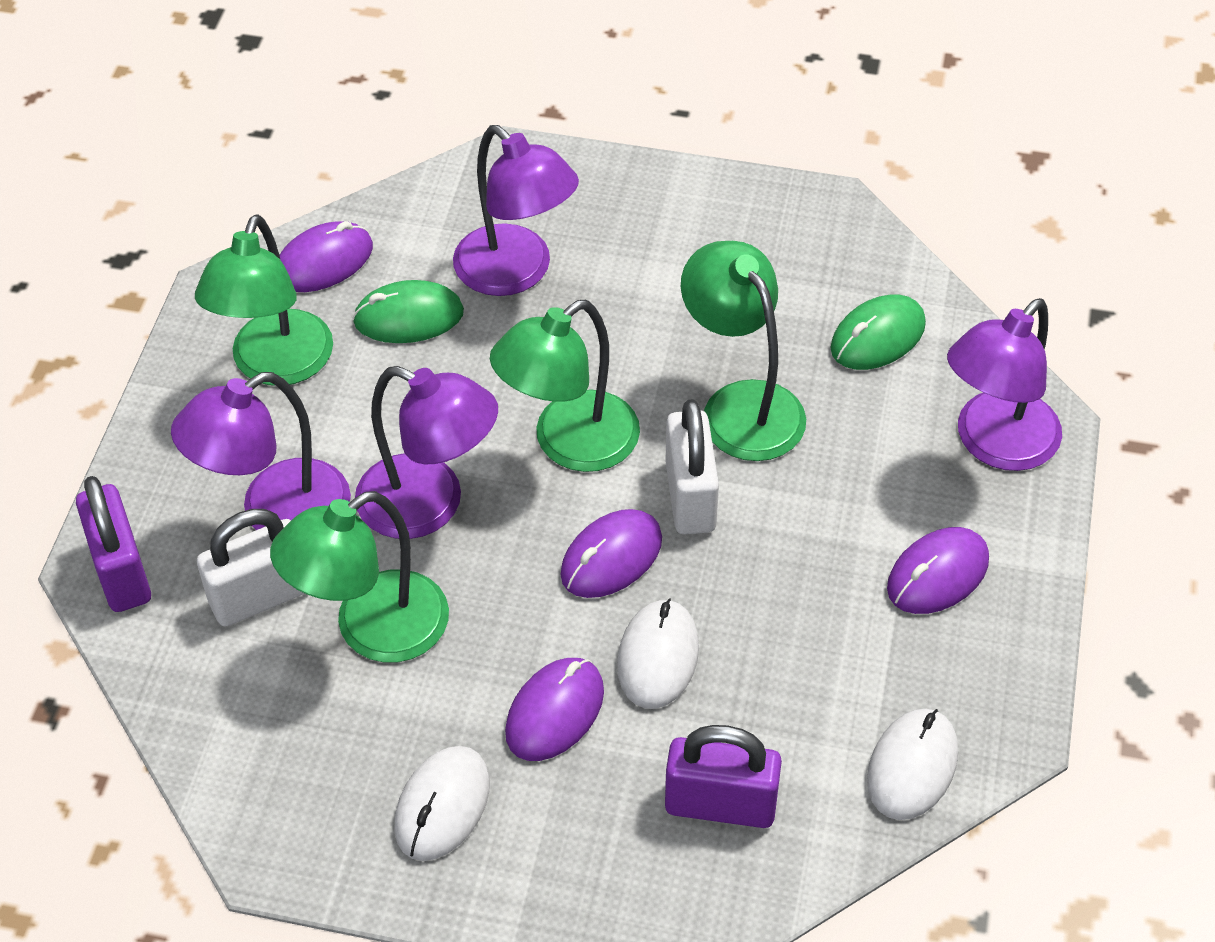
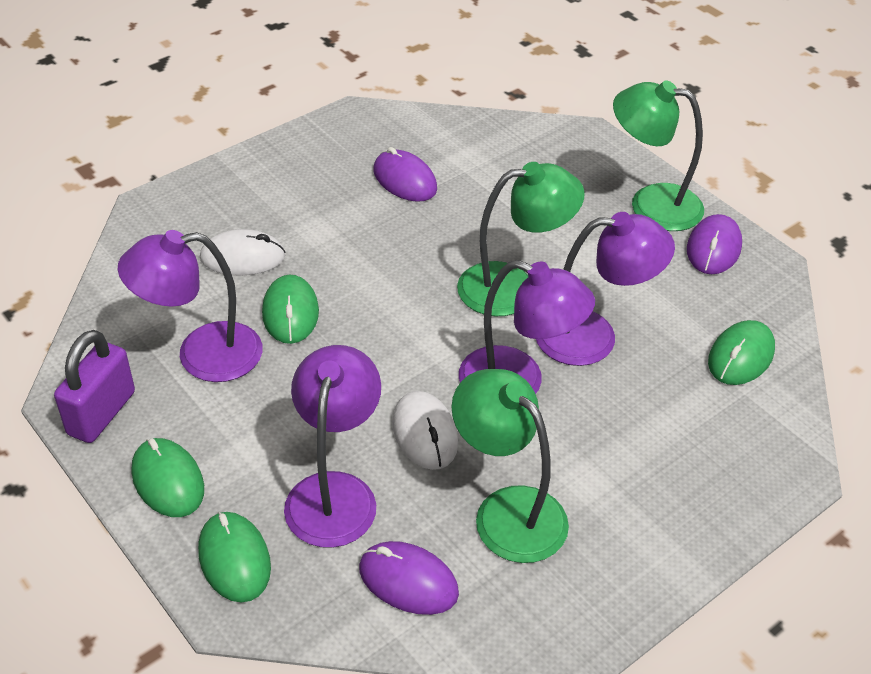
green lamp: [195,214,333,386] [270,491,449,663] [490,300,640,472] [681,241,806,461] = 4 -> [452,369,569,563] [457,162,585,316] [613,80,704,231] = 3
green mouse: [352,280,464,343] [831,295,926,370] = 2 -> [132,438,204,517] [198,512,271,603] [262,275,319,344] [708,320,775,385] = 4
purple mouse: [280,221,373,292] [505,658,604,761] [560,509,662,598] [887,527,989,614] = 4 -> [359,541,459,615] [373,147,437,202] [687,214,742,274] = 3
purple padlock: [76,476,151,612] [665,725,782,828] = 2 -> [54,330,135,443] = 1
white mouse: [394,746,490,861] [617,598,699,709] [867,709,958,820] = 3 -> [200,229,286,276] [393,391,458,470] = 2
white padlock: [197,509,305,626] [666,399,719,535] = 2 -> none = 0

